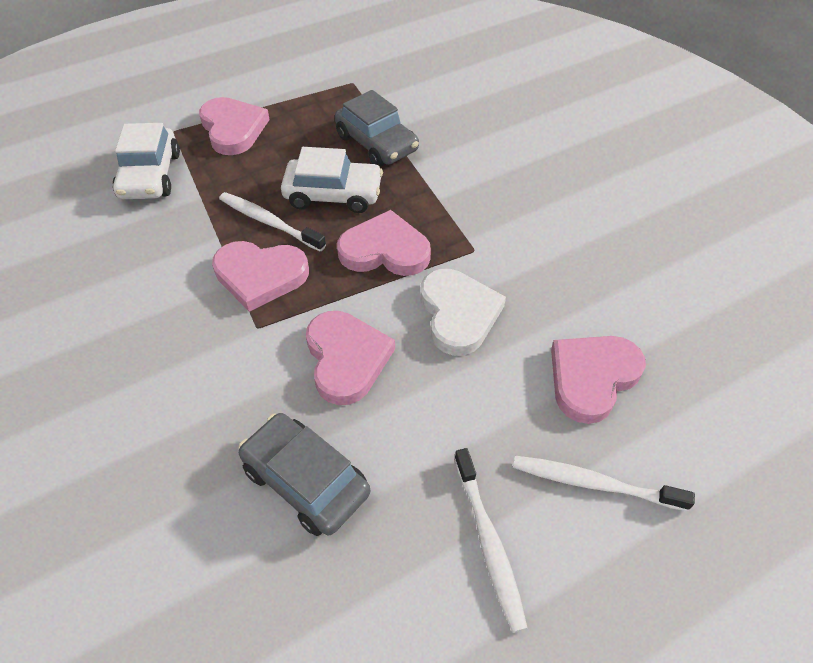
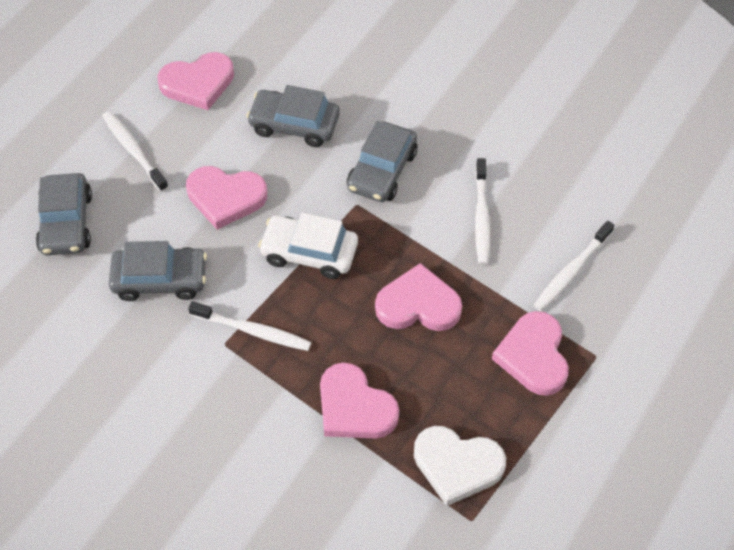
grey car: [239,413,370,536] [335,90,419,167] = 2 -> [36,173,92,255] [109,241,207,301] [246,85,340,147] [347,121,418,202] = 4
white car: [113,123,180,199] [281,147,383,213] = 2 -> [258,213,358,279] = 1
white toothbrush: [219,192,326,252] [454,448,527,633] [513,456,695,511] = 3 -> [102,111,168,192] [188,301,312,351] [475,158,490,265] [533,221,614,311] = 4

